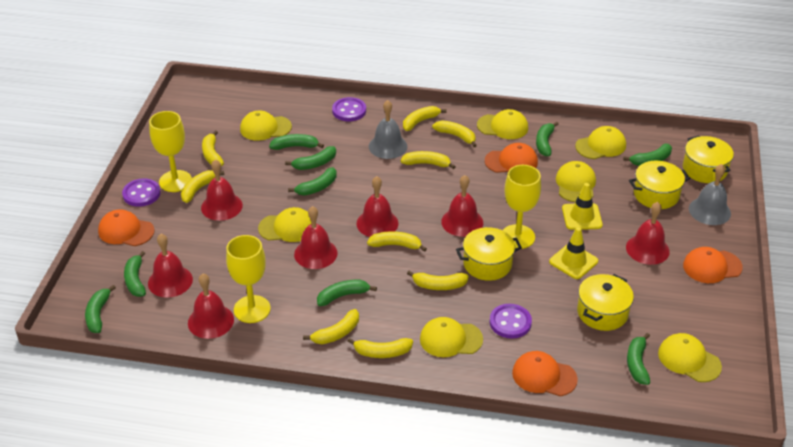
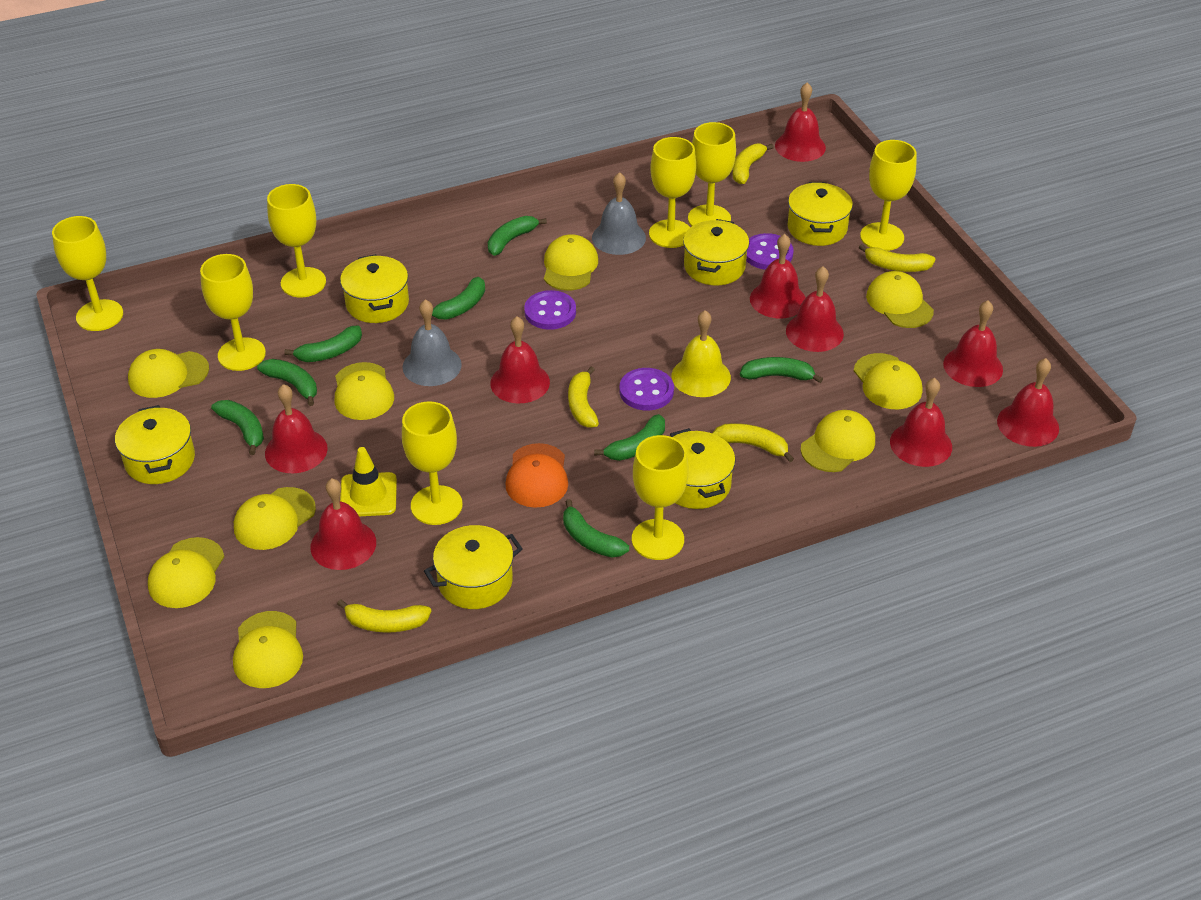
green banana: [85,285,116,333] [124,251,146,297] [269,134,324,150] [285,146,336,170] [288,167,337,195] [317,280,377,306] [536,122,559,156] [623,144,672,166] [627,333,650,385] = 9 -> [211,400,264,455] [257,359,317,406] [284,326,362,362] [432,277,485,320] [488,216,547,256] [563,499,629,558] [594,414,665,461] [740,357,823,383] = 8
orange cap: [98,209,155,246] [485,143,538,173] [512,351,578,396] [683,247,743,283] = 4 -> [505,443,568,508] = 1
red bell: [148,234,193,298] [188,274,234,339] [201,159,243,221] [294,206,338,269] [357,176,399,237] [441,175,483,237] [626,202,670,265] = 7 -> [265,384,328,473] [310,479,376,570] [490,316,550,403] [750,234,806,318] [775,83,826,162] [786,266,844,352] [890,378,952,467] [943,300,1003,387] [997,358,1059,447] = 9
yellow banana: [181,170,225,203] [202,130,224,166] [303,309,359,344] [348,338,413,358] [367,231,427,252] [401,151,456,169] [403,106,447,131] [407,271,469,290] [432,120,477,147] = 9 -> [337,599,431,633] [568,366,599,428] [712,423,794,462] [732,144,774,184] [859,244,935,272] = 5
yellow bell: none = 0 -> [671,310,731,397] = 1
yellow cap: [240,111,292,141] [258,207,312,242] [420,317,483,357] [477,109,528,139] [556,161,596,202] [575,126,626,159] [658,333,722,382] = 7 -> [128,349,209,398] [148,537,224,608] [233,611,303,688] [234,487,316,550] [334,362,394,420] [544,235,598,291] [801,410,875,472] [854,353,922,409] [866,271,934,328] = 9
yellow goblet: [149,111,192,192] [226,235,271,323] [502,165,541,249] = 3 -> [52,216,123,331] [200,254,266,371] [267,184,326,297] [402,401,463,525] [632,435,689,560] [649,137,696,248] [688,122,736,226] [860,140,917,251] = 8
yellow pot: [456,227,522,281] [577,274,634,331] [629,161,690,209] [683,136,734,183] = 4 -> [115,405,195,484] [340,254,409,323] [424,525,523,609] [670,428,735,509] [683,219,749,285] [788,182,853,246] = 6
yellow traffic cone: [549,227,598,279] [562,183,603,230] = 2 -> [340,447,397,516] = 1

